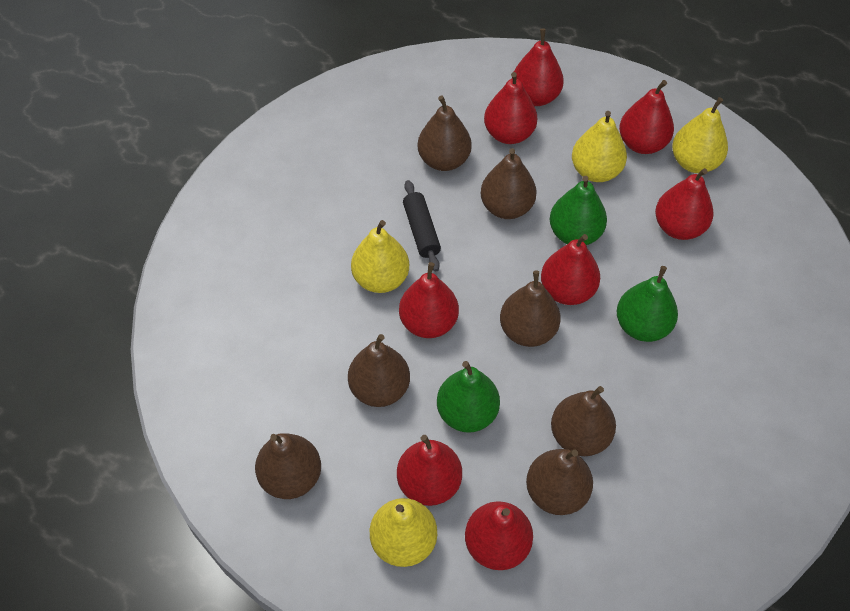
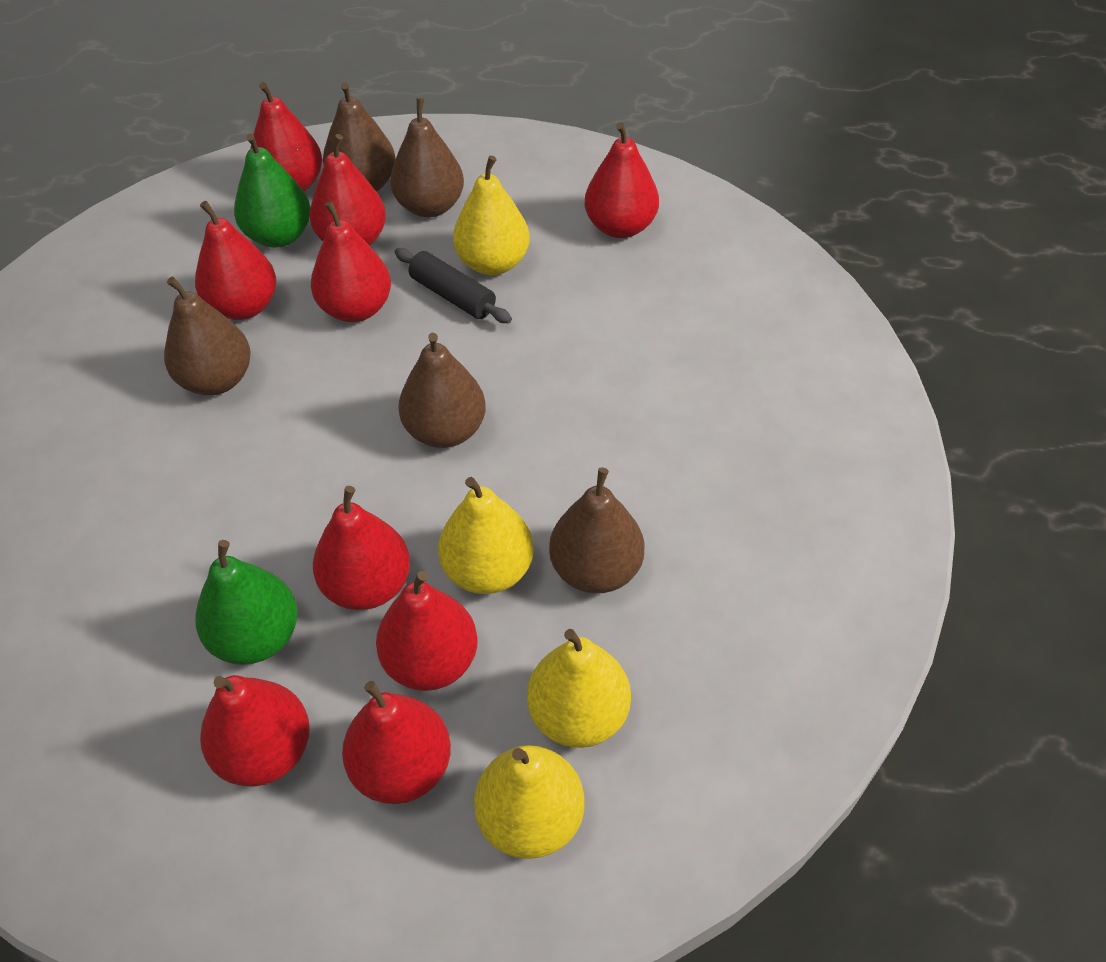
brown pear: [255,433,321,499] [348,334,410,407] [418,96,472,171] [480,148,537,219] [500,270,561,347] [526,449,593,515] [551,386,616,456] = 7 -> [164,277,251,395] [323,82,396,192] [390,98,464,217] [398,333,486,448] [549,467,645,593] = 5
green pear: [437,361,500,433] [550,176,607,245] [617,266,678,342] = 3 -> [195,540,298,665] [234,133,310,247] = 2
red pear: [397,435,462,506] [399,262,459,338] [465,501,533,570] [484,72,537,144] [512,28,564,106] [541,234,600,305] [619,80,674,154] [655,168,714,240] = 8 -> [195,201,276,320] [200,675,310,787] [250,82,322,191] [310,134,386,245] [311,201,391,322] [313,486,410,610] [342,681,451,804] [376,571,478,691] [585,122,659,238] = 9

